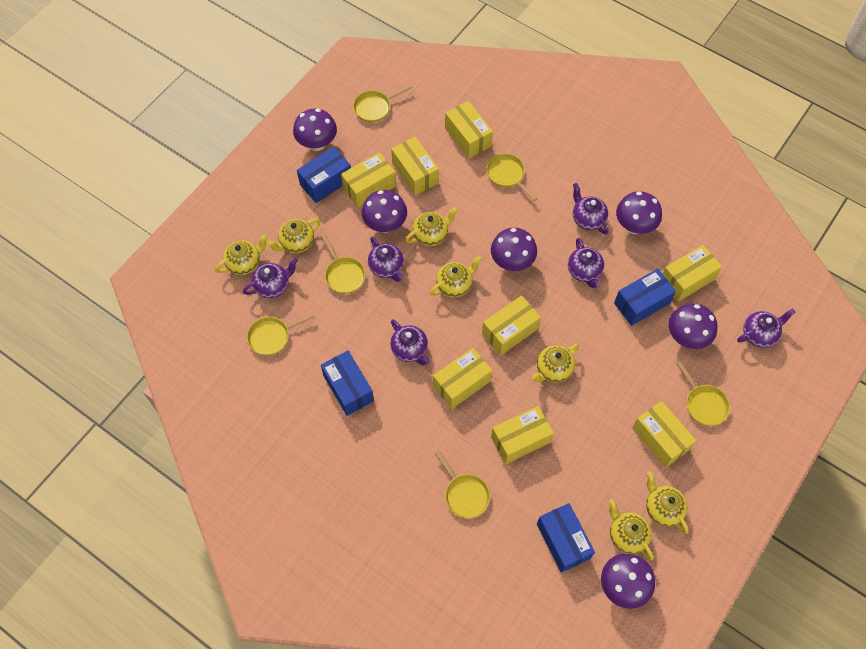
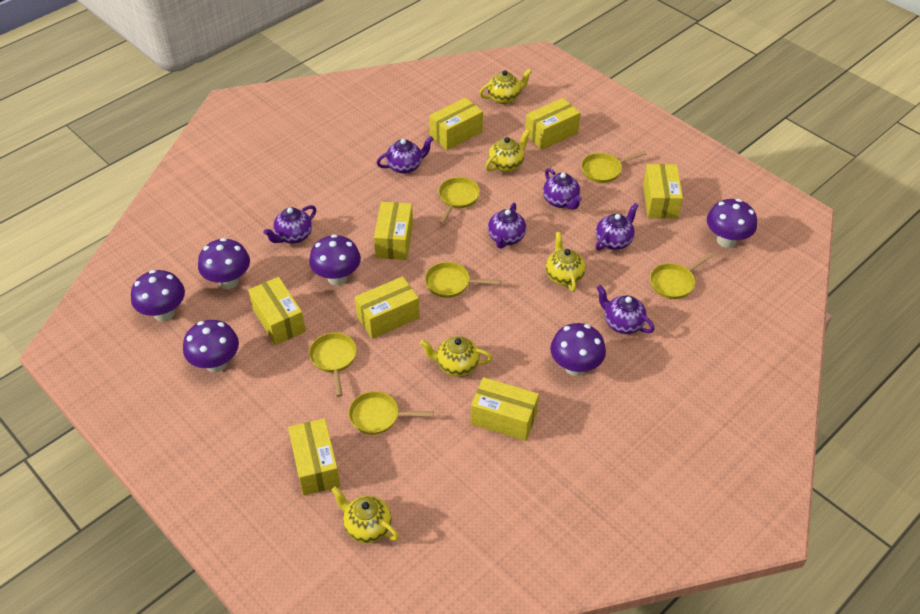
blue box: [297,147,351,203] [321,351,374,416] [537,503,595,573] [614,269,676,326] = 4 -> none = 0
yellow teapot: [215,234,268,275] [267,219,321,253] [405,207,458,246] [430,256,482,297] [532,344,579,383] [609,499,654,560] [646,472,689,534] = 7 -> [331,486,399,543] [420,336,493,376] [479,69,532,104] [485,129,530,172] [546,232,586,292] = 5

